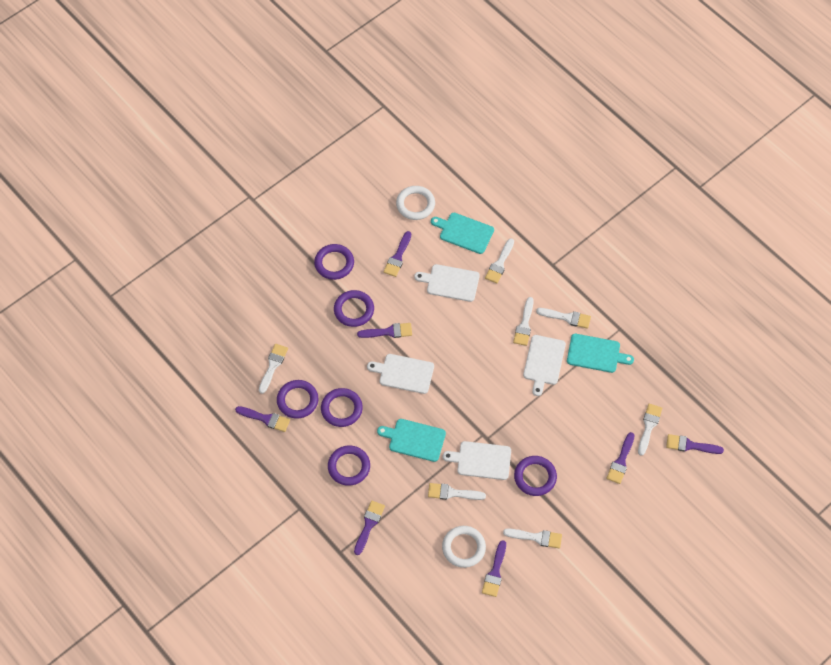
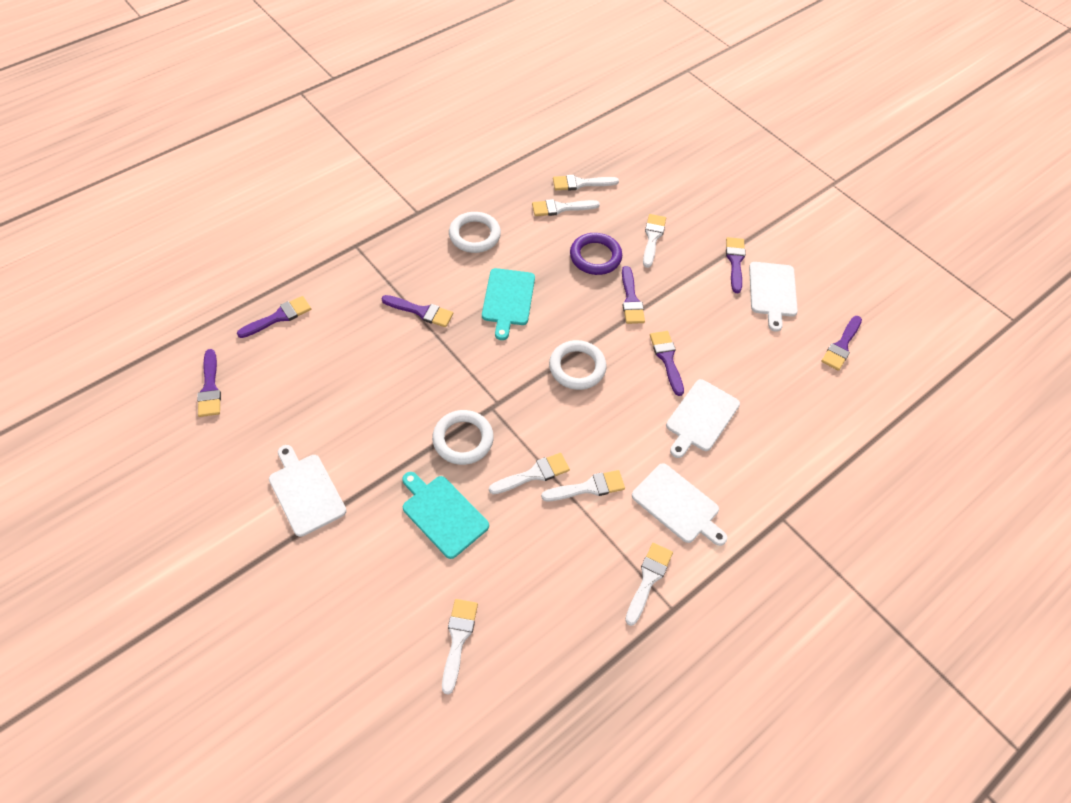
purple ring: [277,380,318,419] [314,244,354,280] [321,388,363,427] [328,446,370,486] [334,290,374,327] [514,456,557,496] = 6 -> [570,233,622,275] = 1
turquoise cutting board: [377,419,446,462] [431,213,494,254] [567,334,634,373] = 3 -> [402,472,489,559] [482,268,535,340] = 2
white ring: [396,186,435,220] [442,526,486,568] = 2 -> [432,410,494,465] [449,212,501,253] [549,340,607,390] = 3

